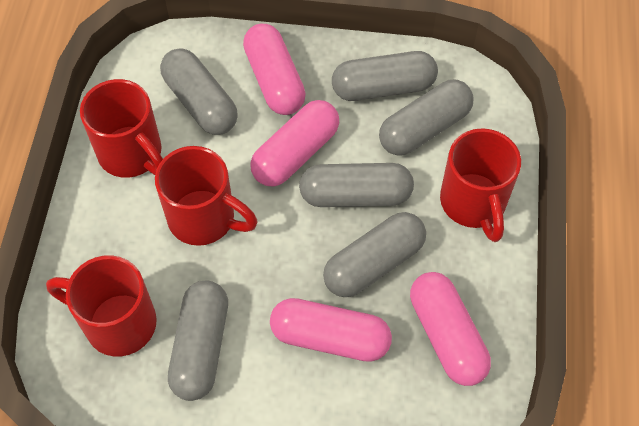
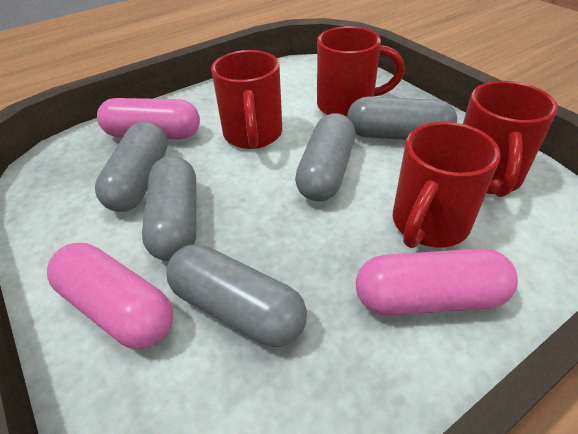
grey capsule: [160,48,238,135] [168,280,228,401] [299,163,414,207] [323,212,426,297] [332,51,438,101] [379,80,474,156] = 6 -> [95,121,168,212] [142,156,196,261] [167,244,307,347] [295,113,355,201] [347,96,457,140] = 5
pink capsule: [243,24,306,115] [250,100,339,187] [270,298,392,362] [410,272,491,386] = 4 -> [47,243,173,349] [97,98,200,139] [356,248,518,316] = 3

